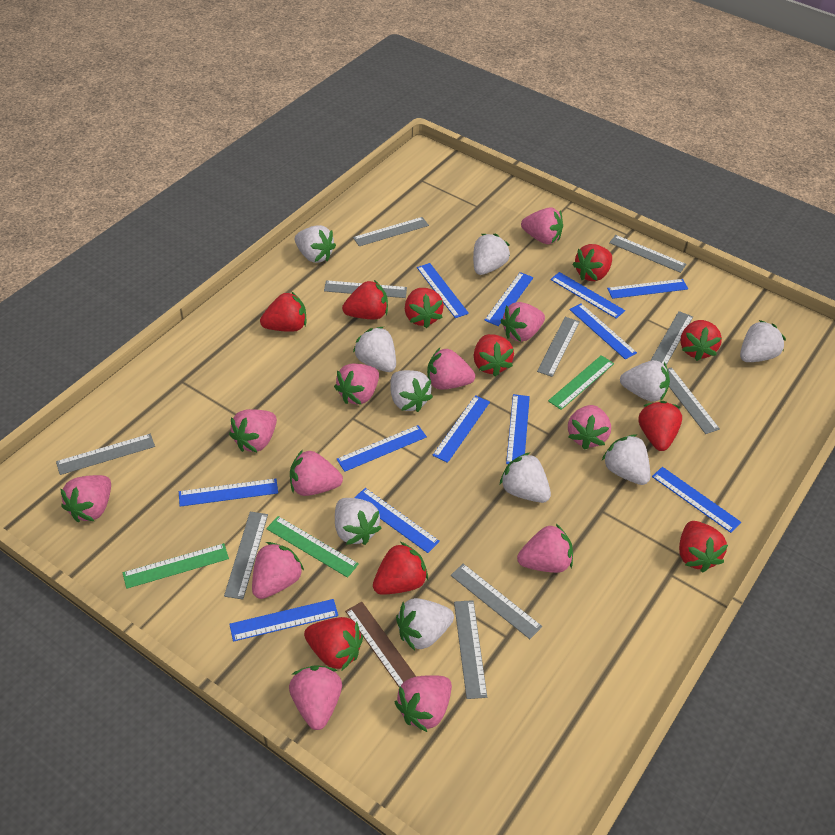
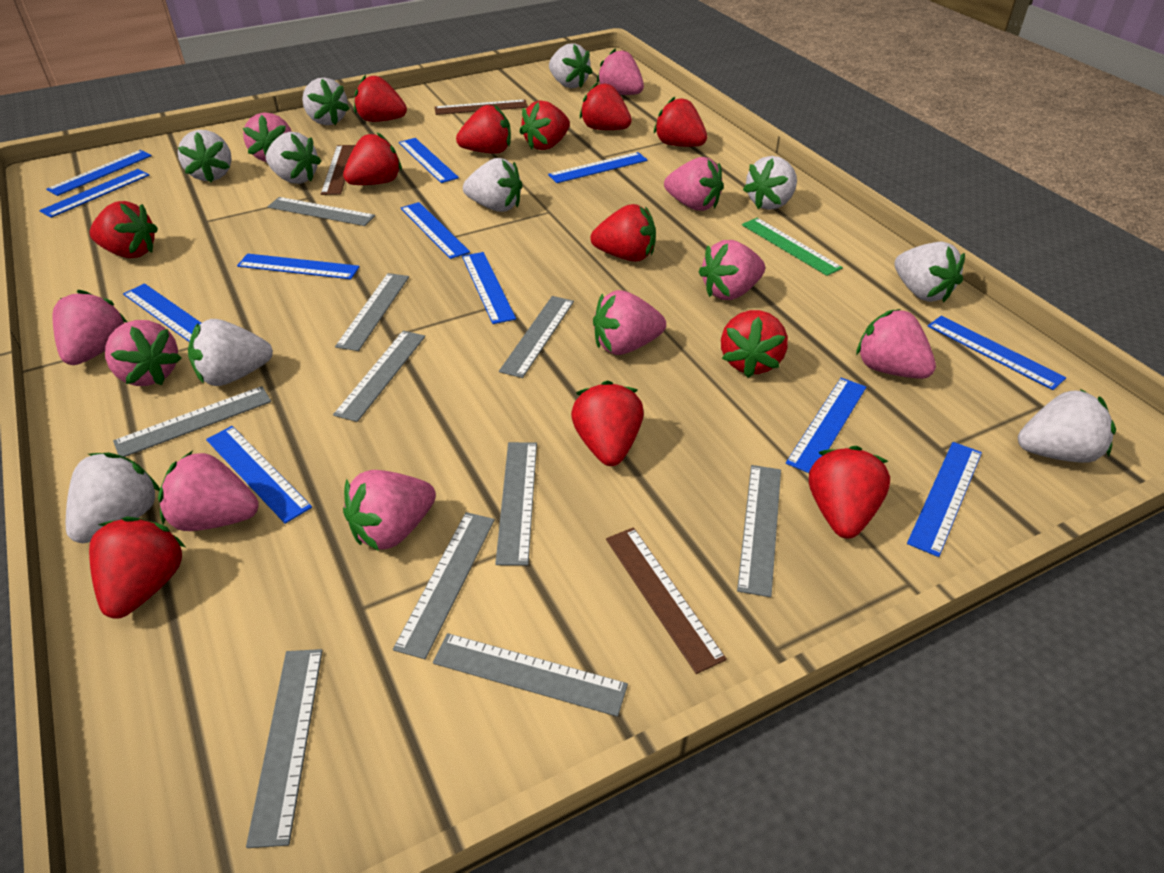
brown ruler: [345,602,416,687] = 1 -> [321,145,355,195] [434,100,528,115] [606,527,727,674] = 3
green ruler: [123,543,229,589] [266,516,359,578] [548,355,614,410] = 3 -> [742,218,843,276] = 1
pink strawberry: [60,475,111,522] [229,409,277,452] [252,542,304,599] [289,665,342,730] [290,449,343,496] [334,364,379,405] [394,675,452,732] [427,348,475,390] [500,302,545,342] [517,524,573,573] [521,207,563,244] [568,405,611,450] = 12 -> [53,290,127,365] [105,320,182,386] [158,451,259,531] [243,113,292,162] [343,470,436,551] [593,290,666,355] [597,48,644,95] [664,157,724,211] [699,240,765,300] [856,309,936,379] = 10
red strawberry: [260,291,306,332] [304,617,363,670] [342,280,388,319] [373,542,428,595] [405,288,444,328] [474,334,514,377] [572,244,612,281] [638,401,682,451] [679,521,728,573] [680,320,722,361] = 10 -> [89,516,185,619] [90,201,158,258] [343,132,402,185] [354,75,407,122] [456,105,511,154] [519,101,570,150] [571,380,644,466] [580,82,632,130] [591,204,656,262] [654,97,707,147] [721,310,788,378] [809,446,890,539] = 12

